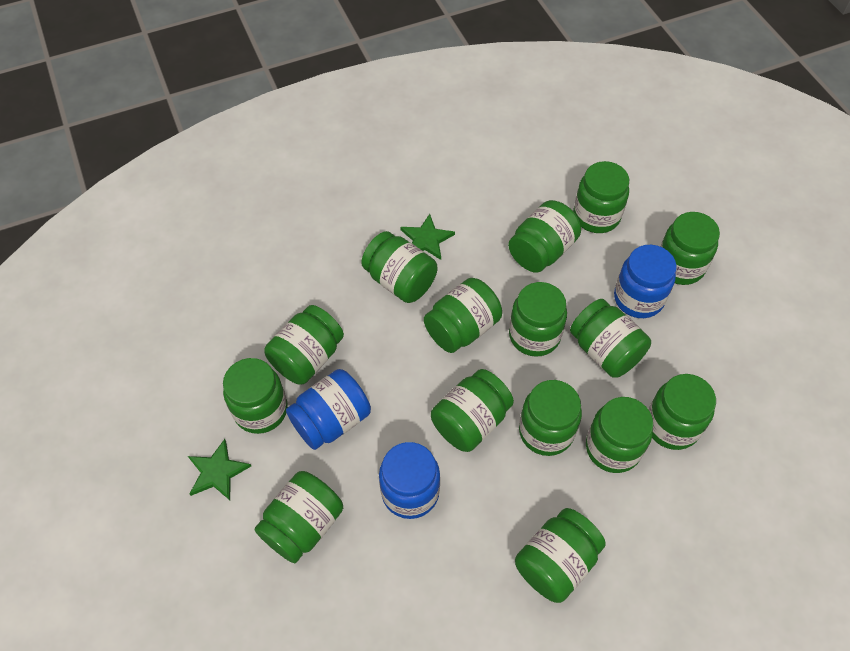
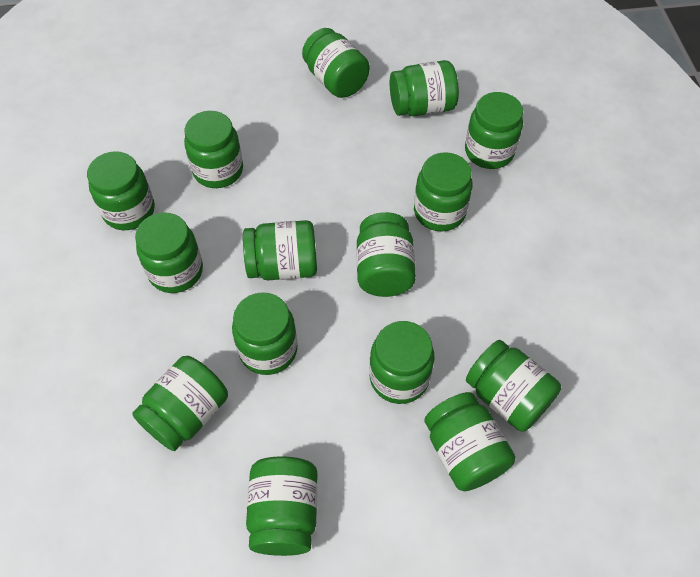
blue jar: [286,369,371,450] [379,442,440,519] [614,245,677,318] = 3 -> none = 0
green star: [188,439,251,500] [400,214,455,260] = 2 -> none = 0

